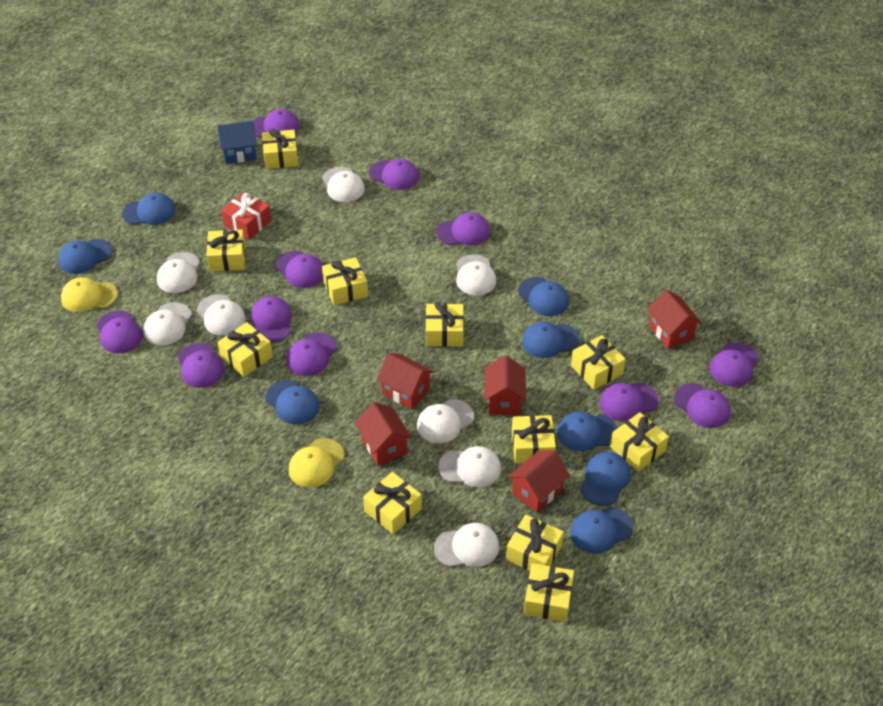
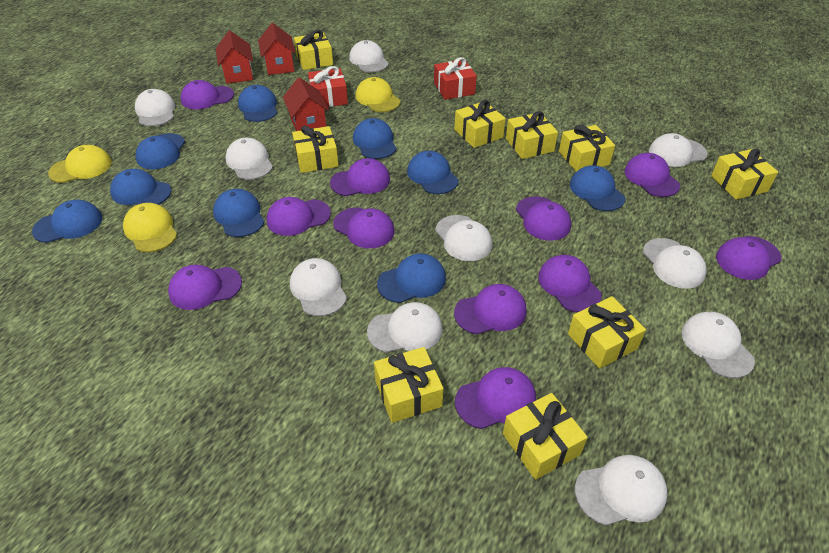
blue cap: [58,239,112,274] [122,193,176,225] [265,380,319,425] [518,277,569,316] [522,322,579,358] [557,411,618,451] [570,507,634,554] [580,452,631,506] = 8 -> [32,200,102,243] [110,169,171,205] [135,133,185,169] [213,189,264,237] [238,85,277,122] [353,118,396,159] [377,253,446,303] [407,151,459,194] [570,165,625,211] = 9
blue house: [217,121,257,164] = 1 -> none = 0
red gift: [221,192,272,240] = 1 -> [308,66,348,107] [434,57,477,100] = 2
red house: [355,402,412,466] [377,353,434,410] [485,355,526,415] [508,450,570,513] [647,290,702,349] = 5 -> [216,31,253,84] [258,23,295,75] [283,77,329,131] = 3
white cap: [143,302,192,346] [157,252,200,293] [197,294,246,335] [322,167,365,202] [417,399,474,443] [434,523,499,567] [438,446,501,487] [456,254,496,295] = 8 -> [135,89,175,126] [225,138,273,180] [290,258,347,316] [349,40,389,72] [367,302,443,353] [435,215,492,261] [575,455,668,526] [643,238,707,289] [649,133,707,167] [682,312,755,378] = 10
yellow cap: [61,277,118,312] [289,438,344,488] = 2 -> [48,145,112,183] [123,203,177,252] [355,77,400,112] = 3
yellow gift: [206,229,245,272] [218,322,273,377] [262,129,299,169] [322,257,368,305] [363,472,422,534] [425,302,464,347] [506,514,564,571] [512,415,556,463] [524,563,574,622] [571,335,626,390] [610,412,669,472] = 11 -> [292,125,339,173] [294,30,333,70] [374,347,444,423] [454,100,506,148] [503,393,588,480] [506,111,558,159] [559,125,615,172] [568,296,646,369] [711,149,778,200] = 9

